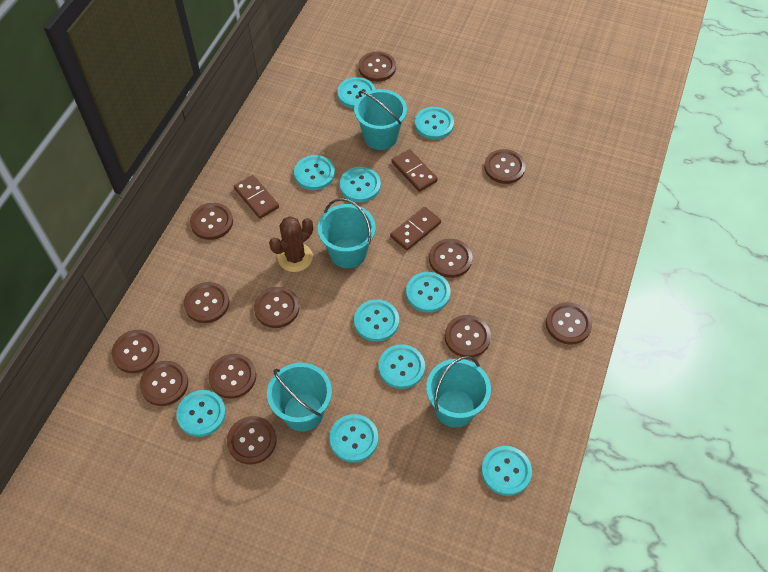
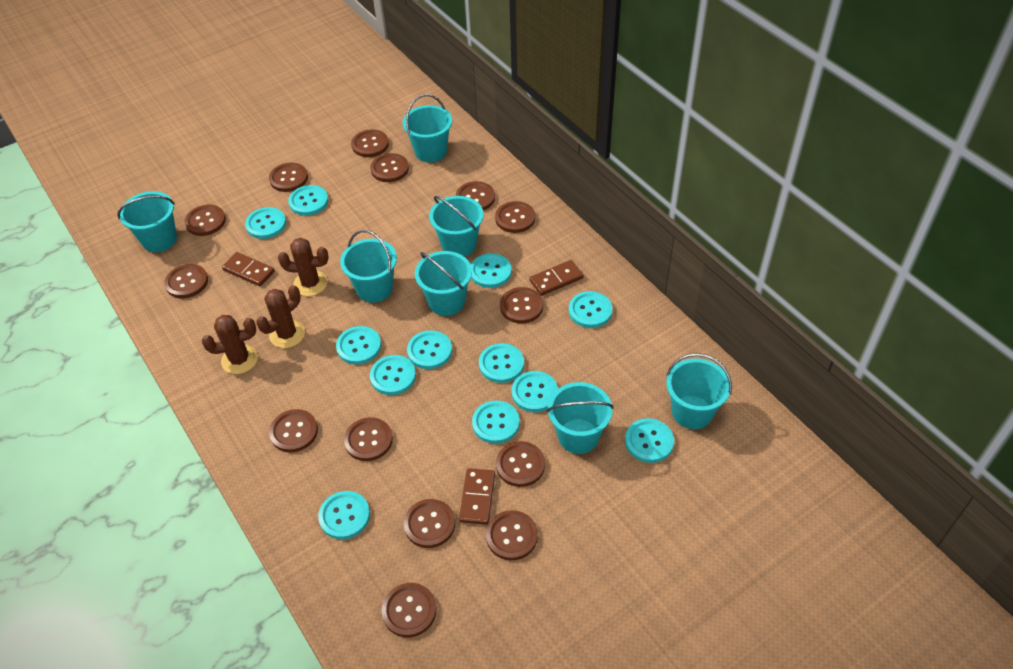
brown button: [112,330,160,373] [140,361,188,406] [184,282,229,323] [190,203,233,240] [208,354,256,399] [227,416,277,465] [254,287,299,328] [358,51,396,82] [429,239,472,278] [445,315,491,357] [484,149,525,184] [546,302,592,345] = 12 -> [164,264,208,298] [184,205,226,236] [269,163,308,192] [269,409,318,453] [344,417,393,461] [351,129,389,157] [370,153,409,182] [382,583,437,637] [404,499,455,548] [456,181,495,210] [486,510,538,560] [495,201,535,233] [496,441,545,487] [500,287,543,323] = 14
brown cactus: [269,216,313,272] = 1 -> [202,315,258,374] [256,285,305,348] [278,238,329,296] = 3
turquoise bucket: [267,363,332,432] [318,198,376,268] [354,89,407,150] [426,356,491,427] = 4 -> [117,191,177,252] [340,230,397,303] [403,94,452,162] [415,251,472,316] [429,196,484,257] [547,382,614,454] [666,353,732,429] = 7
turquoise button: [176,390,226,437] [294,155,335,190] [329,414,378,463] [337,77,375,108] [340,167,381,202] [354,300,399,342] [378,344,425,389] [406,272,451,312] [415,107,454,139] [481,446,532,496] = 10 -> [245,207,286,239] [288,185,328,216] [318,491,370,539] [336,326,381,365] [370,355,416,395] [407,330,452,369] [471,253,512,288] [472,401,520,444] [479,343,524,383] [512,371,558,412] [569,291,613,328] [625,418,674,463] = 12

